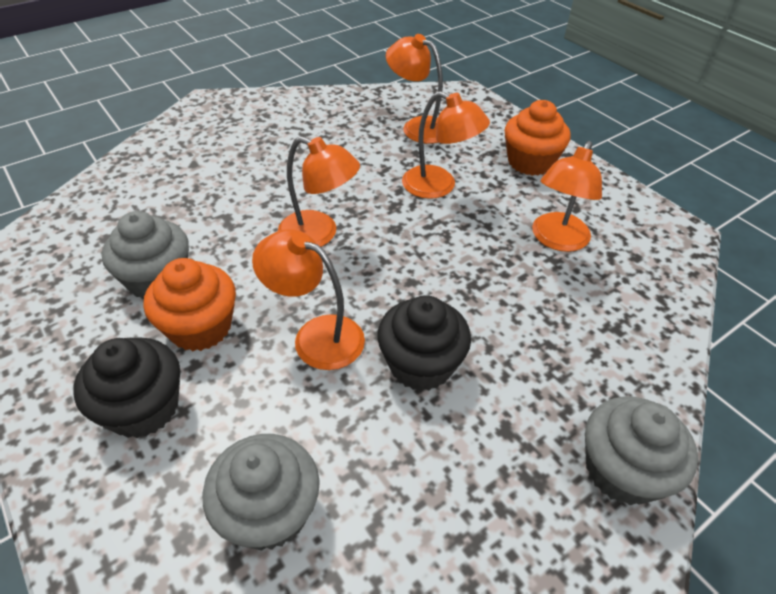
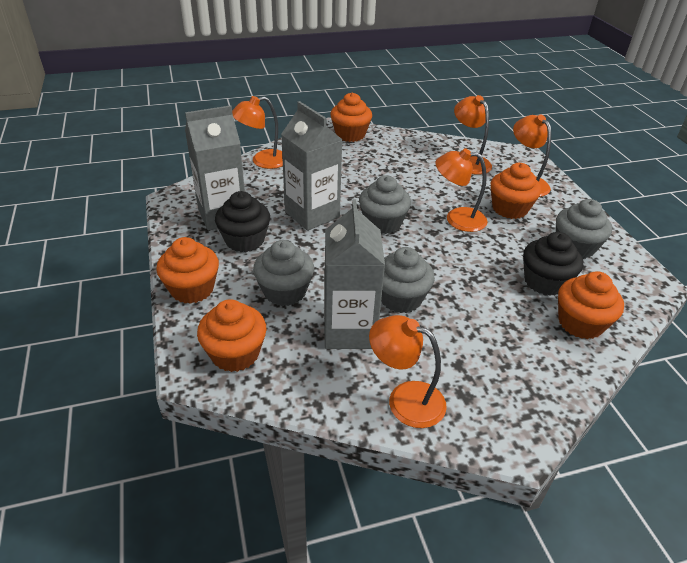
grey carton: none = 0 -> [185,105,245,230] [281,101,342,231] [324,199,385,349] = 3
grey cupcake: [102,211,189,299] [203,434,320,551] [585,396,698,505] = 3 -> [253,240,314,306] [359,175,411,234] [381,247,435,313] [556,199,612,259] = 4
orange cupcake: [144,258,236,351] [505,100,571,176] = 2 -> [156,237,219,304] [197,299,267,372] [330,92,372,142] [491,163,541,219] [558,271,624,339] = 5

